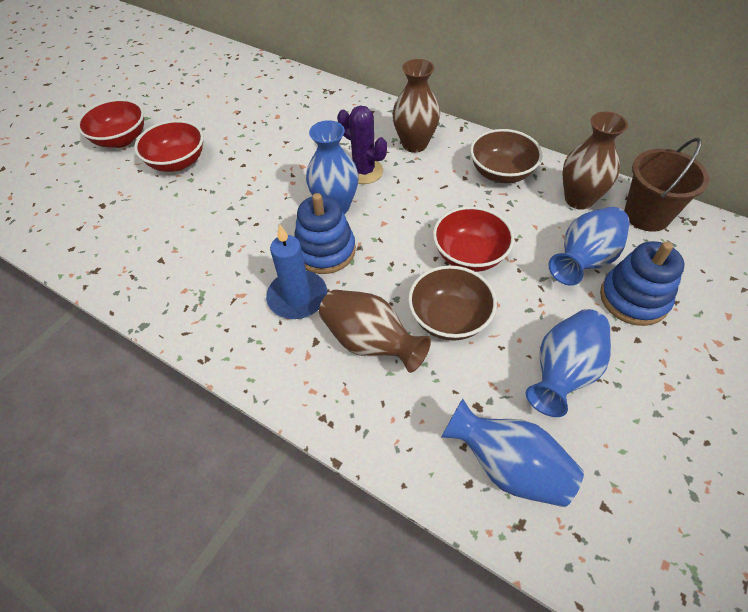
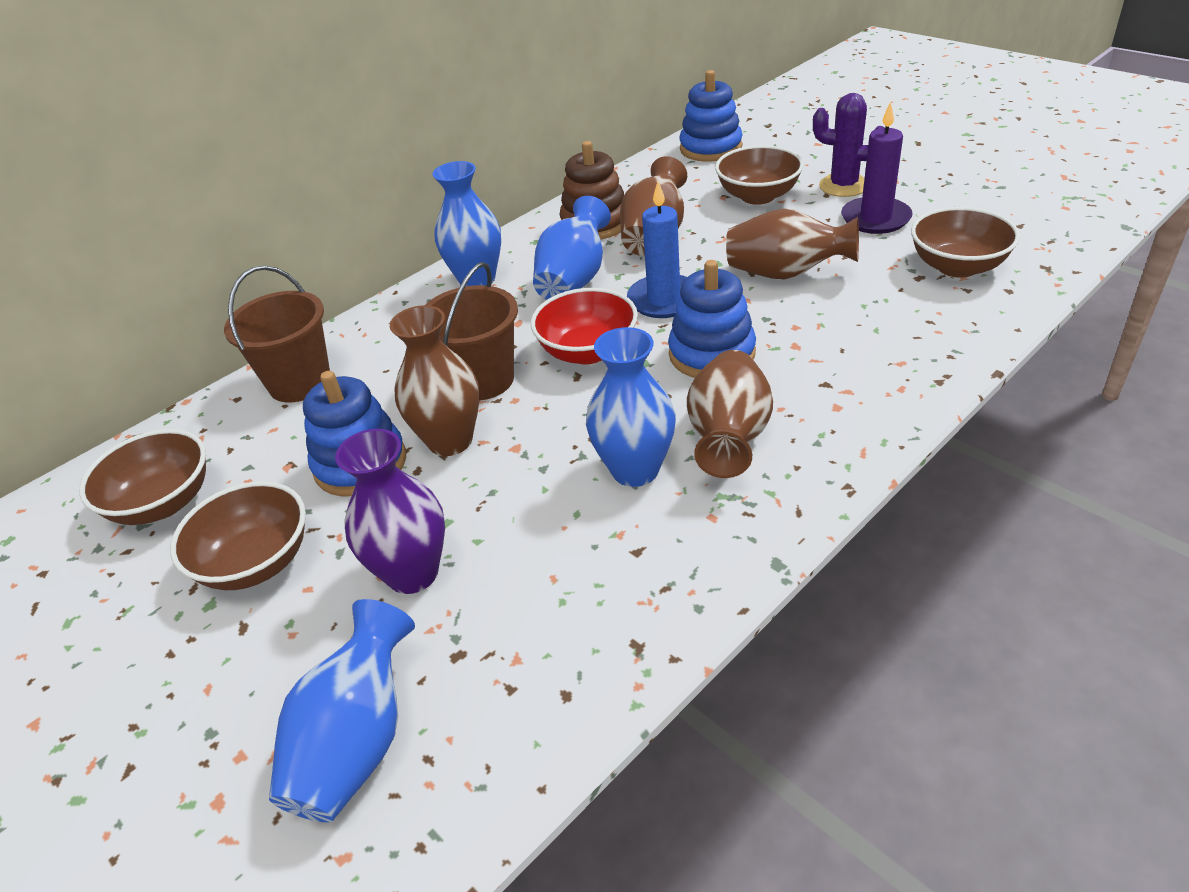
blue stacking toy: [294,193,356,274] [600,241,685,326] = 2 -> [303,371,406,496] [668,260,756,378] [679,70,743,162] = 3
brown bowl: [408,265,497,341] [470,129,542,183] = 2 -> [79,429,206,525] [170,481,306,590] [715,145,804,205] [911,207,1020,278] = 4
brown bucket: [624,138,710,232] = 1 -> [224,266,330,402] [425,262,518,400] = 2
brown stacking toy: none = 0 -> [560,141,624,240] = 1
brown vase: [319,289,431,373] [392,59,440,153] [563,112,628,210] = 3 -> [390,305,479,456] [620,156,687,256] [687,350,773,478] [726,209,859,280] = 4
purple candle: none = 0 -> [841,102,913,234] = 1
purple vase: none = 0 -> [335,429,445,594] = 1
red bowl: [77,99,144,148] [134,120,204,172] [433,206,514,272] = 3 -> [531,288,638,364] = 1

